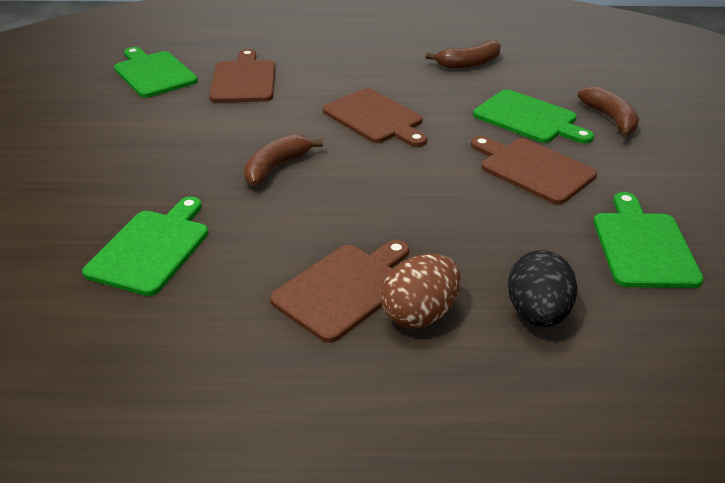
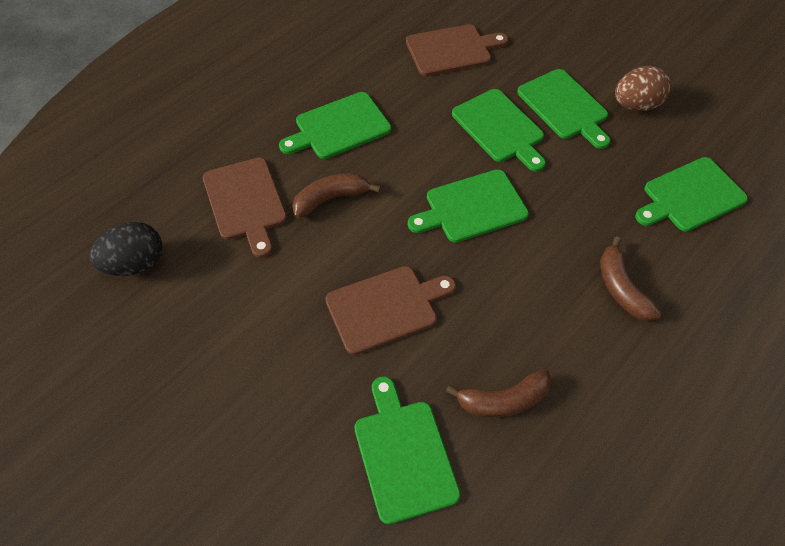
brown cutting board: [209,49,276,103] [270,240,409,343] [323,88,427,147] [471,136,597,204] = 4 -> [202,157,287,258] [325,266,456,355] [406,24,508,76] = 3
green cutting board: [82,196,208,296] [114,47,198,98] [473,89,594,144] [594,192,704,288] = 4 -> [279,92,391,159] [355,376,460,525] [408,169,529,243] [452,89,546,172] [517,69,610,149] [635,157,748,232] = 6

